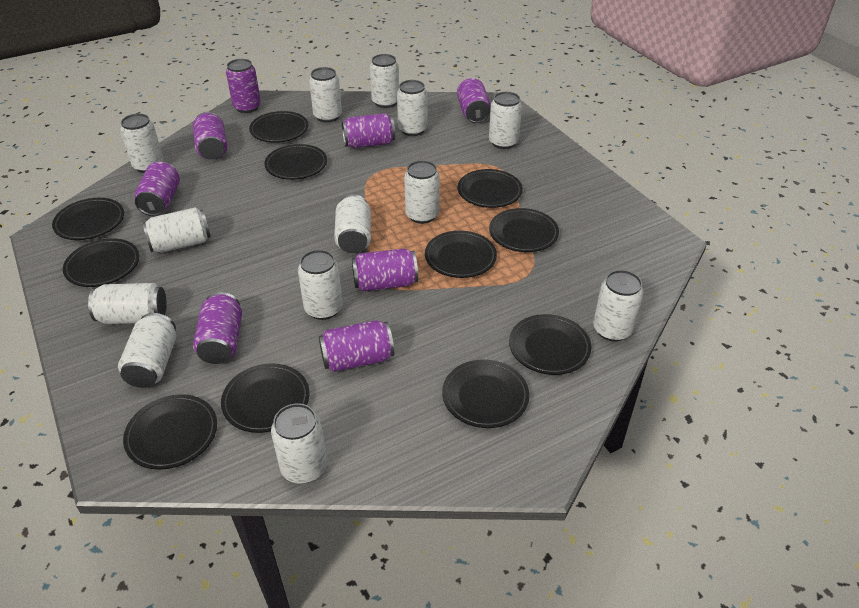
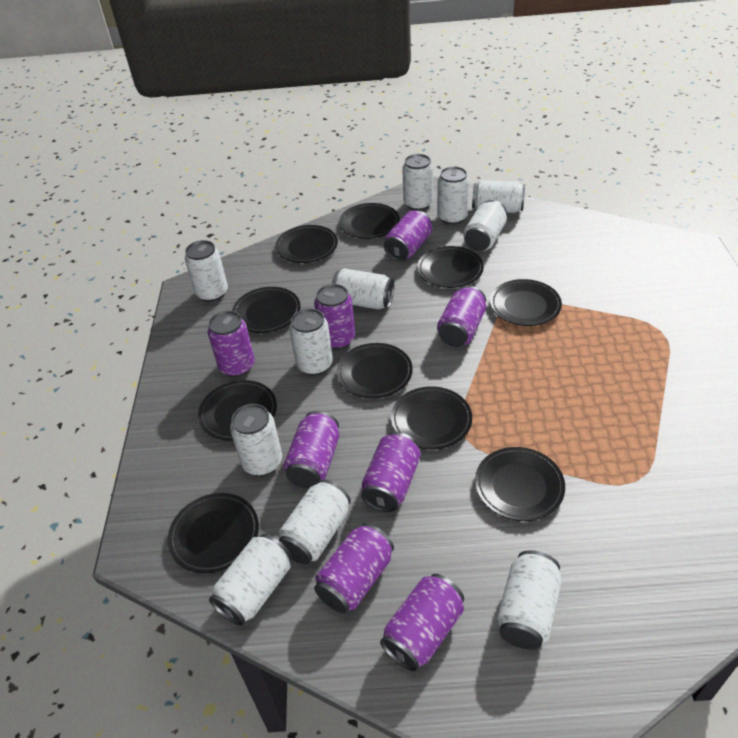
black plate: [52,198,124,240] [63,238,139,287] [123,394,217,470] [221,363,309,433] [249,111,308,143] [264,144,327,180] [425,231,497,278] [442,360,529,428] [457,169,523,208] [489,208,559,252] [509,314,591,375] = 11 -> [168,493,259,573] [198,380,277,441] [232,287,300,333] [275,225,338,263] [337,343,412,398] [339,203,400,239] [391,386,472,449] [417,246,484,288] [475,447,565,521] [490,279,562,326] = 10
white can: [88,283,167,324] [118,313,176,388] [120,114,164,173] [142,207,211,253] [271,403,327,484] [298,250,343,320] [309,67,342,122] [334,194,371,253] [370,54,399,108] [397,80,427,136] [404,160,440,224] [489,92,522,149] [593,270,644,342] = 13 -> [185,240,228,302] [209,534,291,626] [230,404,282,476] [278,479,351,564] [289,308,333,375] [332,268,394,310] [402,154,433,211] [437,166,469,225] [463,200,507,251] [472,180,525,213] [496,550,562,650] = 11

